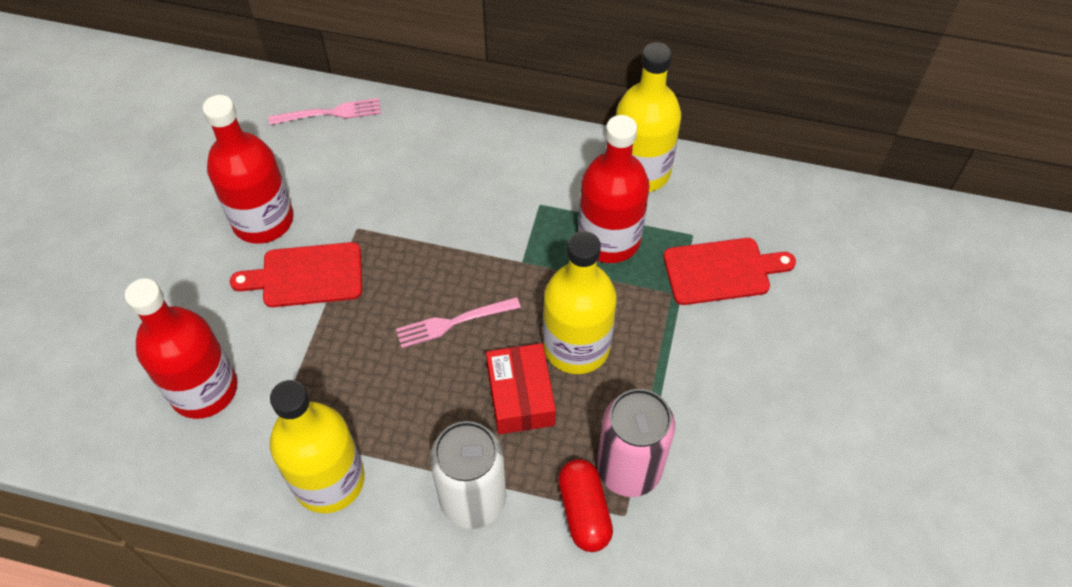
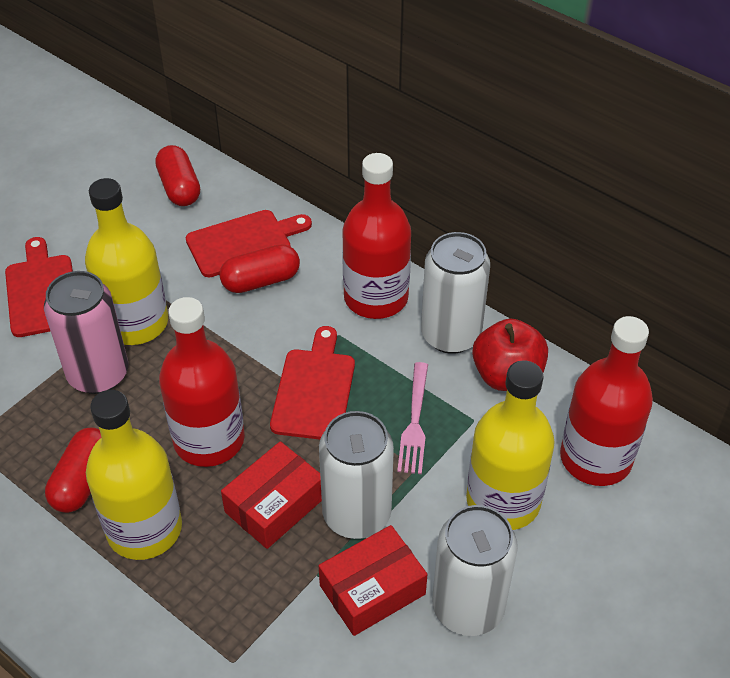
pink fork: [269,98,381,125] [396,297,521,348] = 2 -> [397,362,428,474] = 1
red apple: none = 0 -> [472,319,548,391] = 1
red box: [486,343,556,434] = 1 -> [221,441,322,549] [319,525,427,636] = 2
red capsule: [558,459,613,552] = 1 -> [45,427,101,513] [155,145,200,206] [219,244,300,293] = 3
red cutting board: [230,242,362,307] [663,238,796,305] = 2 -> [5,237,73,337] [186,210,312,277] [270,326,355,440] = 3
white can: [430,421,506,529] = 1 -> [319,411,394,539] [421,232,490,354] [432,505,518,636] = 3

